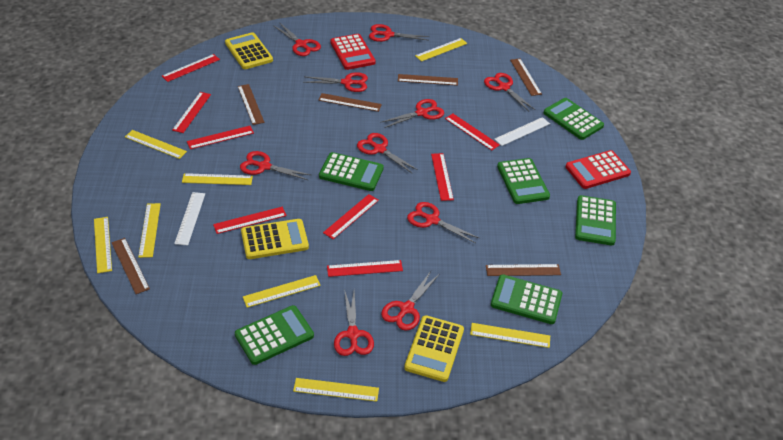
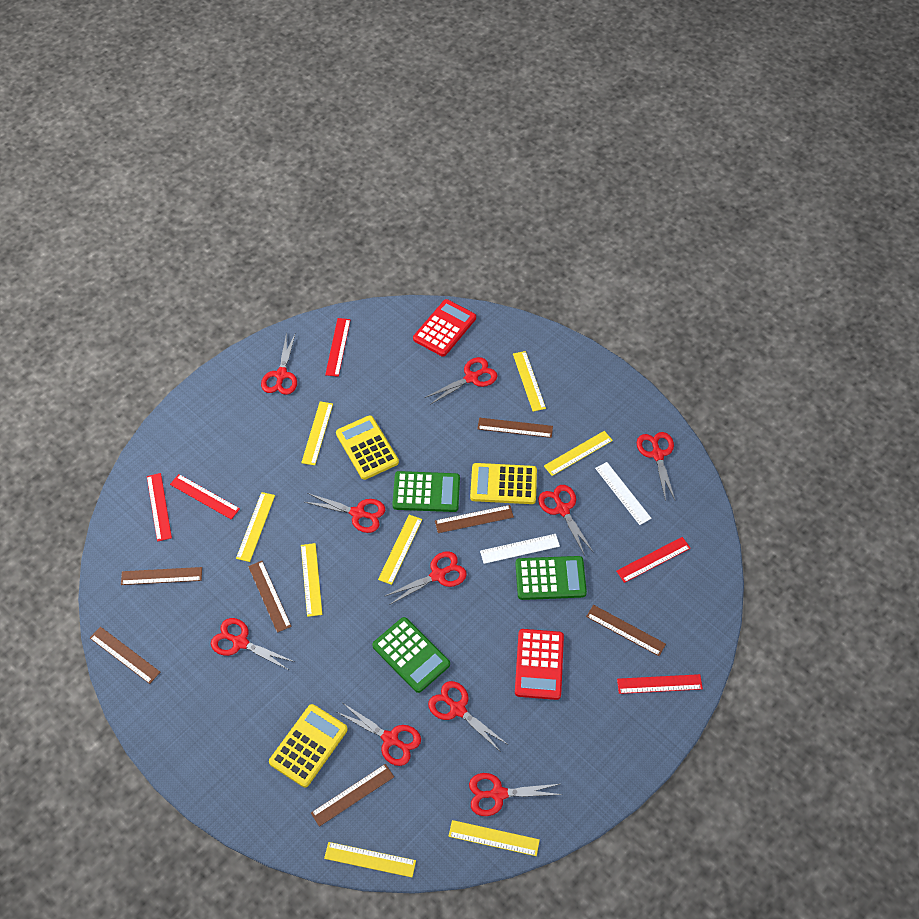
brown ruler: [111,238,150,294] [238,84,264,125] [318,93,382,112] [398,74,458,86] [486,264,561,276] [510,59,542,96] = 6 -> [90,627,160,684] [121,567,202,585] [248,561,291,633] [311,764,394,827] [435,505,514,533] [477,418,553,438] [586,605,666,656] = 7
green calculator: [235,305,314,365] [319,152,384,191] [491,274,562,324] [497,158,550,204] [544,98,604,140] [575,195,616,246] = 6 -> [372,617,450,693] [392,471,460,512] [515,556,587,600] = 3
red ruler: [162,54,220,82] [172,92,211,133] [187,126,254,149] [213,207,287,234] [323,194,379,239] [327,260,403,277] [431,153,454,201] [445,114,500,150] = 8 -> [147,473,172,542] [170,474,240,520] [325,318,351,377] [616,537,690,583] [617,674,703,694] = 5

